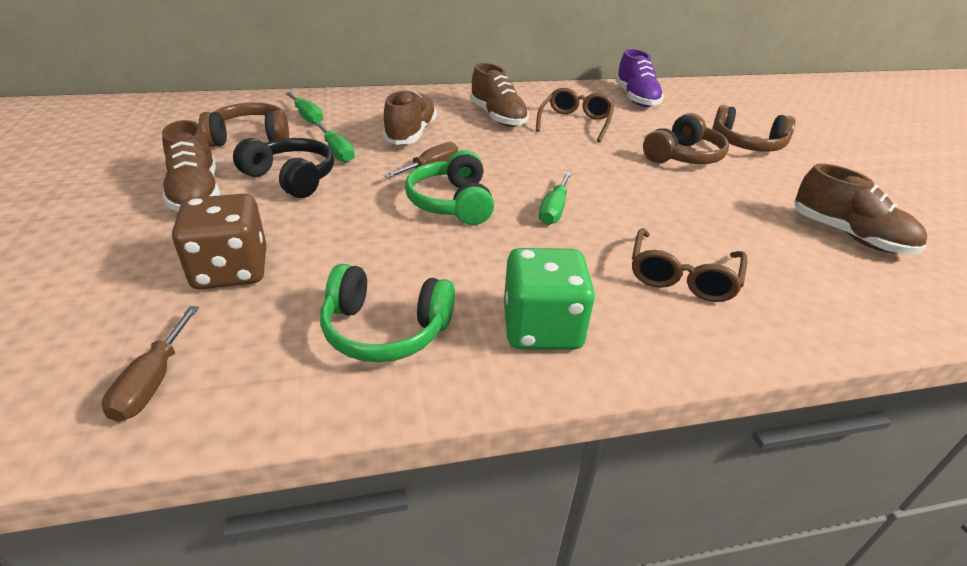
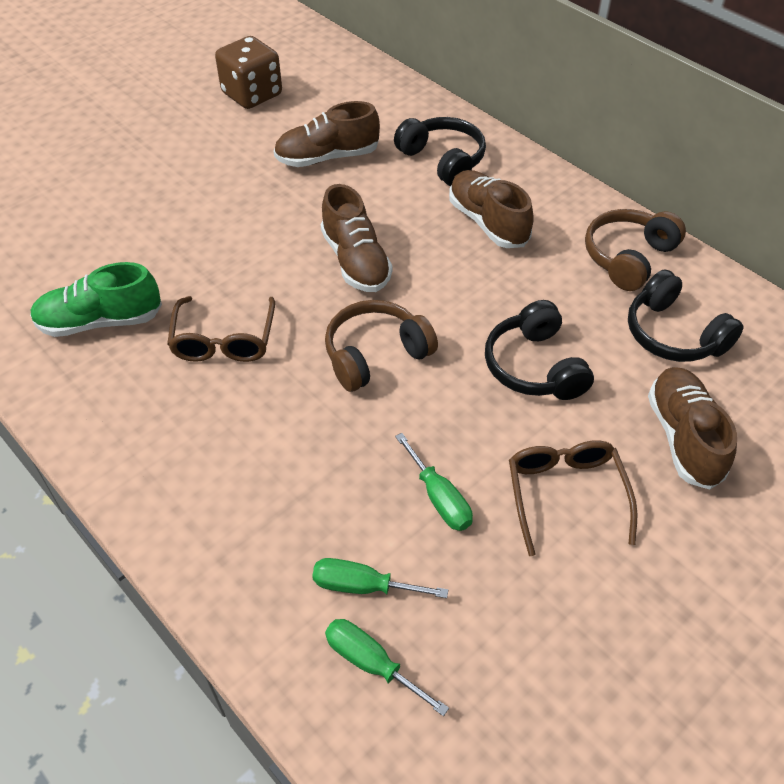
black headphones: [233,138,334,198] = 1 -> [394,117,486,186] [485,300,594,400] [628,269,744,362] = 3
brown headphones: [199,103,289,147] [643,113,729,164] [712,105,795,152] = 3 -> [325,300,438,392] [585,209,686,291] = 2
brown screwdriver: [102,306,199,422] [383,142,458,178] = 2 -> none = 0
green dice: [504,248,595,350] = 1 -> none = 0
green headphones: [320,264,455,362] [405,150,494,225] = 2 -> none = 0
green shoe: none = 0 -> [30,262,162,337] = 1
purple shoe: [615,49,664,107] = 1 -> none = 0

